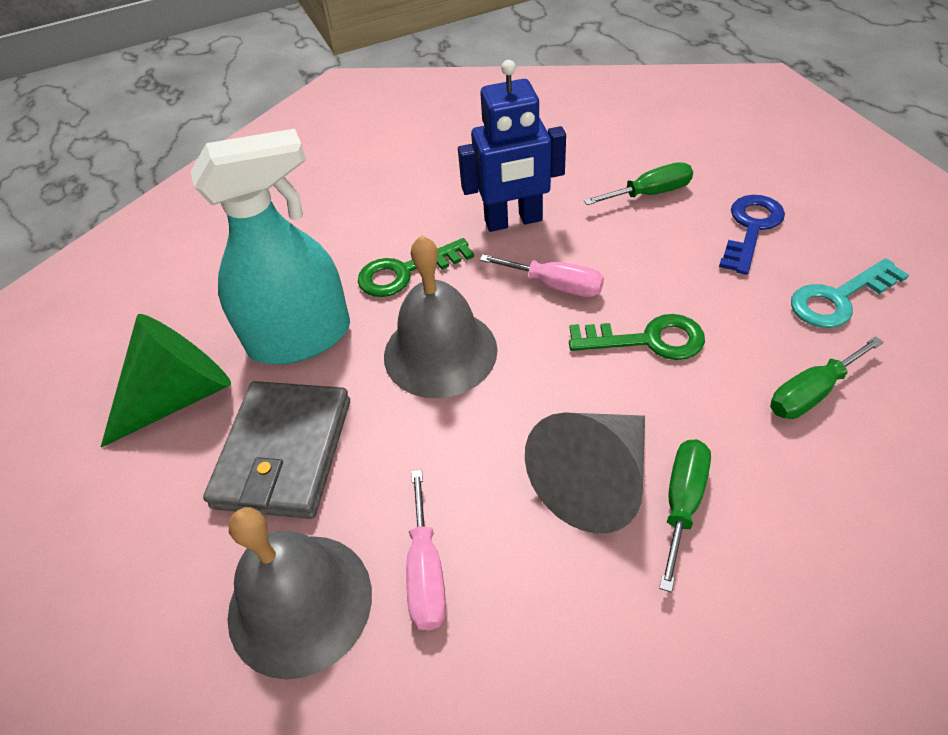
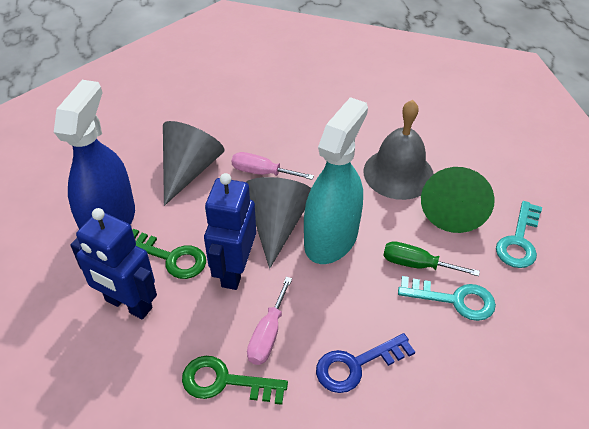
blue robot: [458,60,566,232] = 1 -> [70,208,157,319] [204,173,256,290] = 2
blue spray bottle: none = 0 -> [54,80,135,229] = 1
green screwdriver: [584,162,693,205] [659,439,711,592] [770,336,884,419] = 3 -> [383,241,480,276] = 1
grey bell: [228,507,372,680] [384,235,498,398] = 2 -> [363,100,434,200] = 1
grey cone: [525,412,645,533] = 1 -> [163,121,225,206] [246,177,311,269] = 2
grey wallet: [203,381,350,519] = 1 -> none = 0
turquoise key: [791,258,909,328] = 1 -> [398,276,496,321] [496,201,542,268] = 2

